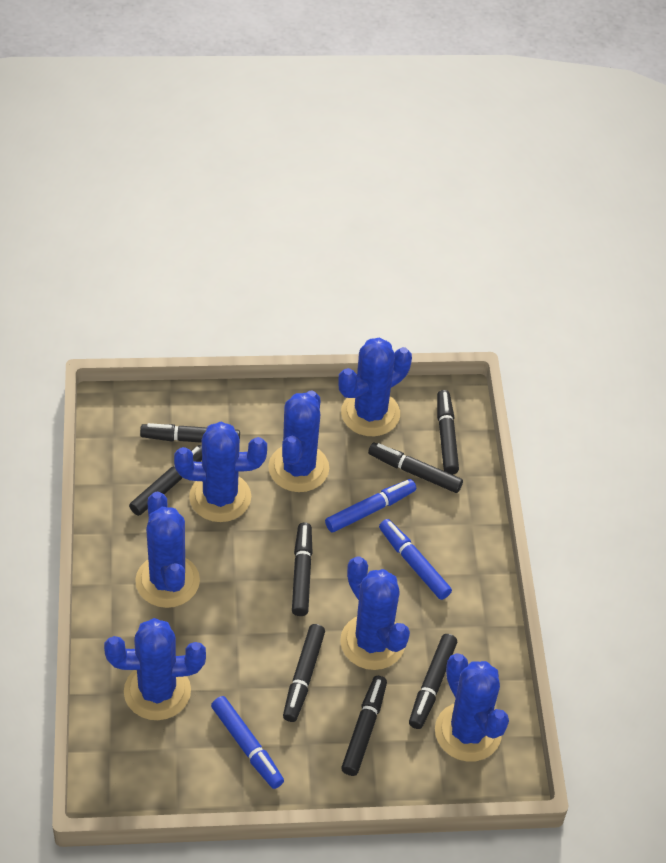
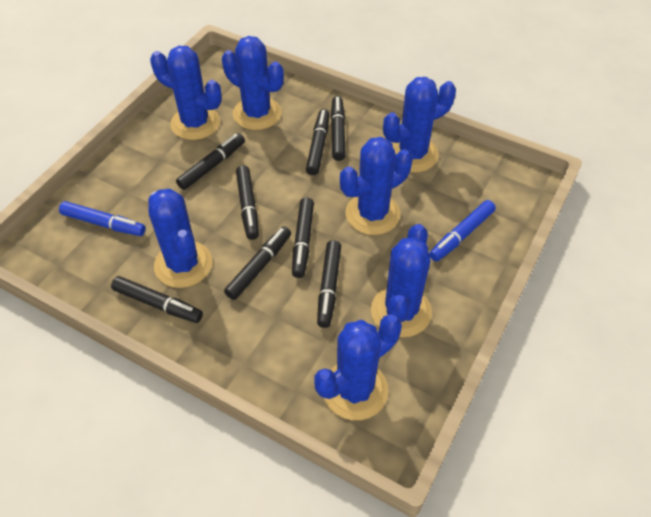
blue marker: [211,696,284,789] [325,479,416,532] [379,519,452,600] = 3 -> [59,201,146,236] [429,200,496,262] = 2

